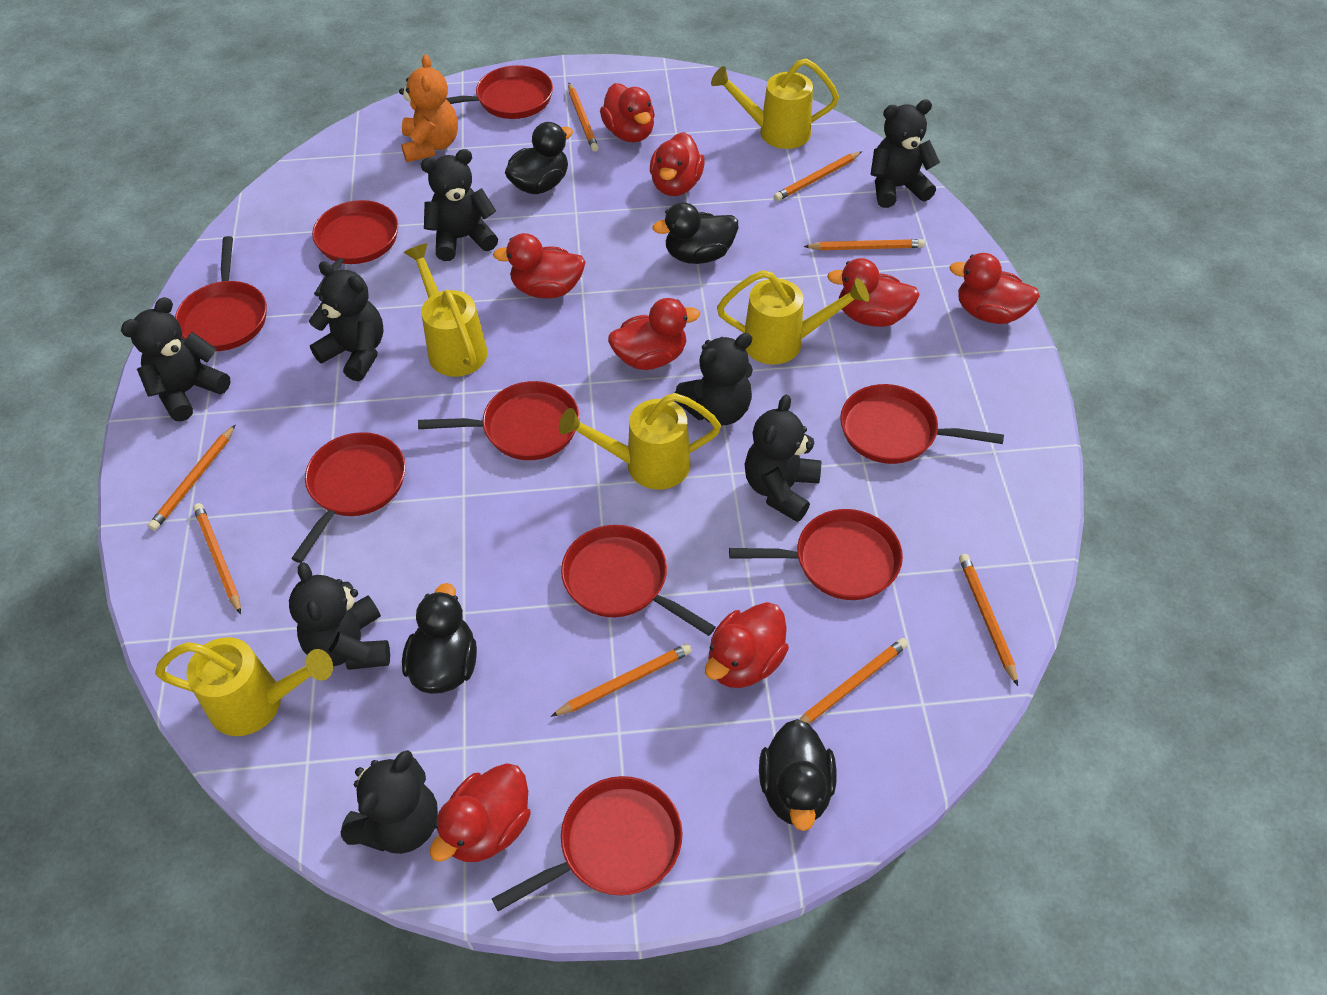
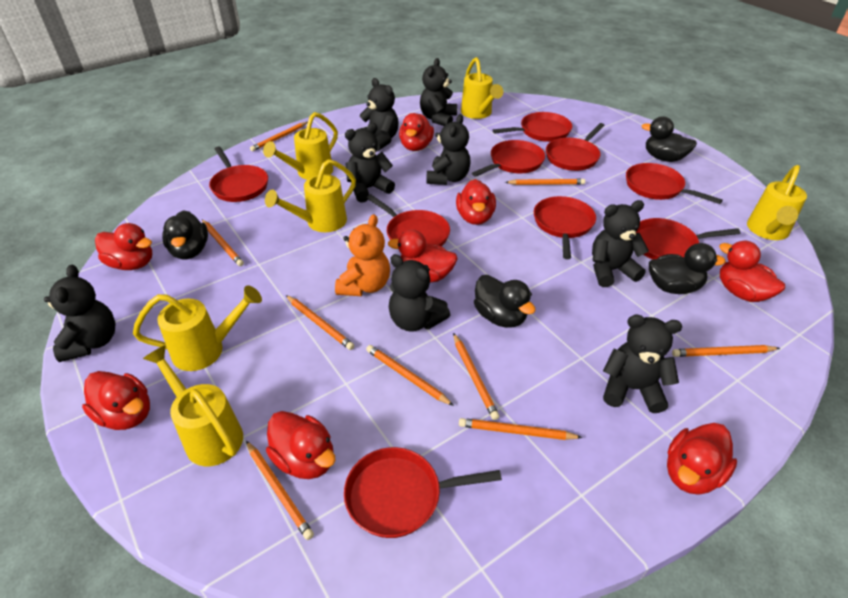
orange pencil: [148,425,235,531] [193,503,241,614] [551,643,692,717] [568,83,599,152] [774,151,862,201] [799,638,908,724] [803,239,925,250] [959,554,1018,686] = 8 -> [202,220,244,266] [246,441,314,540] [250,122,308,151] [286,295,354,350] [366,345,454,406] [453,333,499,420] [459,418,583,440] [505,179,585,185] [672,345,780,357] = 9
yellow watering can: [155,637,333,736] [404,243,488,377] [559,393,721,489] [711,58,839,149] [717,270,869,365] = 5 -> [133,285,262,371] [143,345,243,466] [263,112,338,180] [265,159,356,232] [461,57,503,119] [747,165,807,240] = 6

